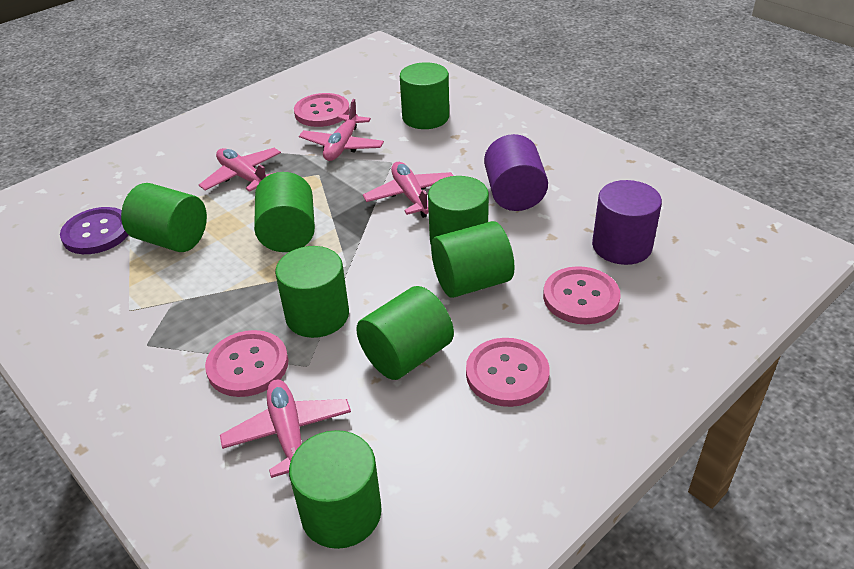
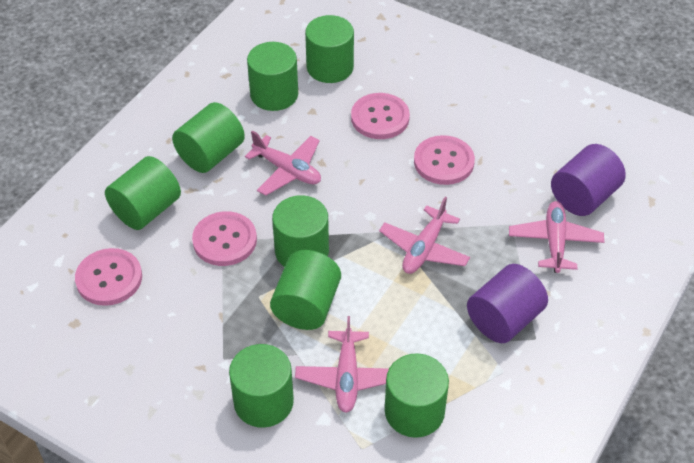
purple button: [60,207,128,254] = 1 -> none = 0

